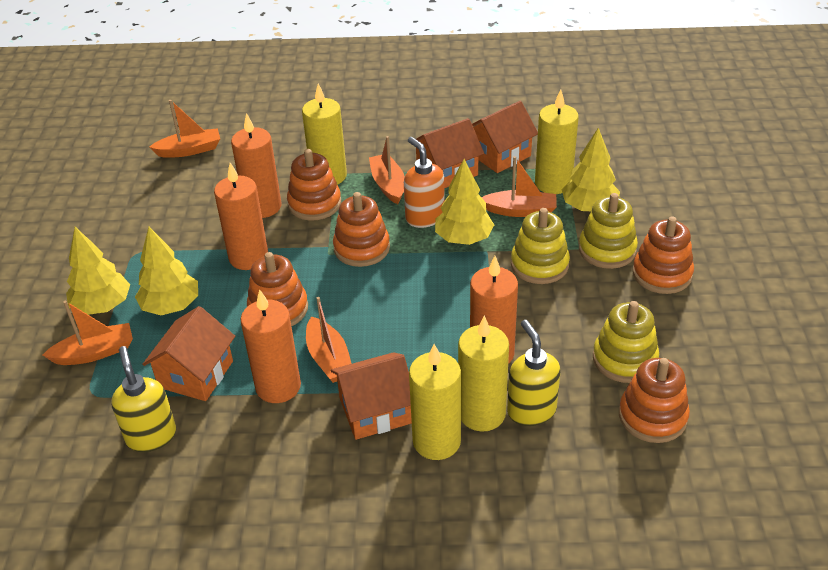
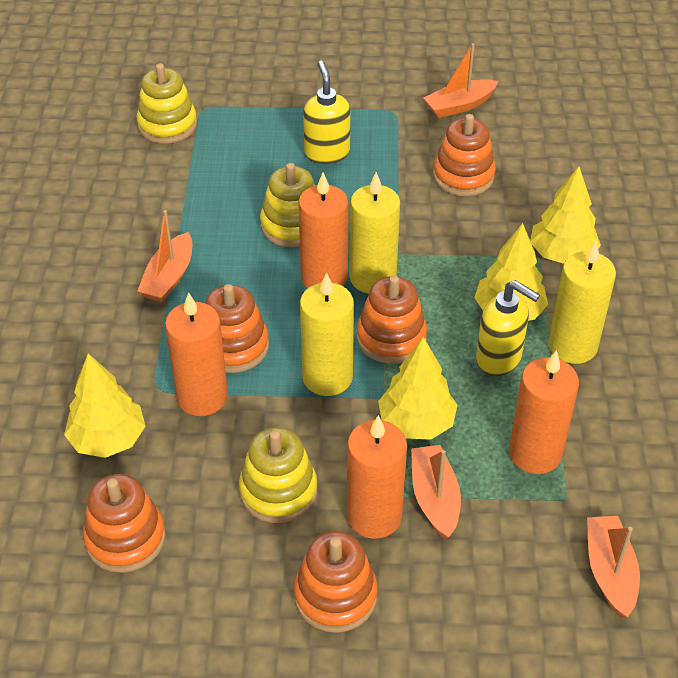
orange boat: [43,300,133,365] [149,100,220,158] [306,297,352,383] [369,136,405,204] [481,156,557,217] = 5 -> [137,210,192,302] [411,445,461,539] [423,43,499,118] [587,516,640,618] = 4
orange house: [142,306,235,401] [331,352,412,440] [416,118,484,188] [472,101,538,173] = 4 -> none = 0
orange soap dispenser: [404,137,445,228] = 1 -> none = 0
yellow candle: [302,84,347,185] [409,344,461,460] [458,316,509,432] [535,89,579,194] = 4 -> [300,272,354,396] [350,172,400,294] [548,241,616,364] = 3

